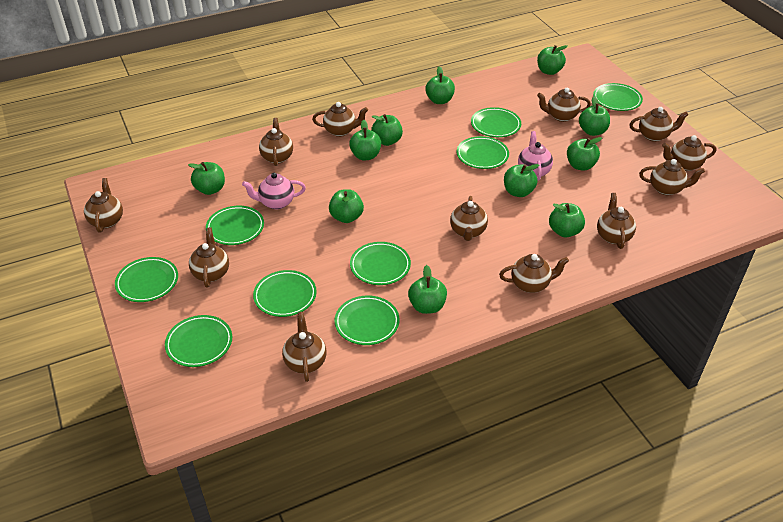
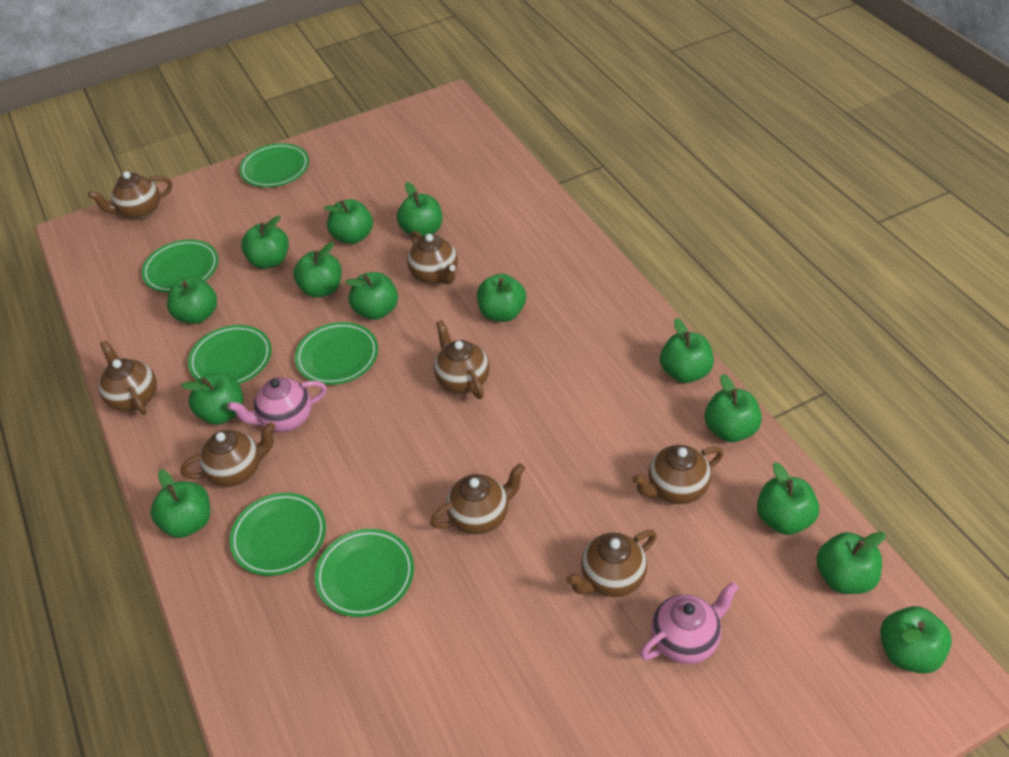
brown teapot: [84,178,123,233] [189,228,229,288] [259,118,293,166] [282,312,327,382] [312,102,368,137] [450,196,488,241] [499,254,569,293] [537,88,591,122] [597,193,636,249] [629,107,688,142] [639,159,705,195] [662,135,716,171] = 12 -> [88,171,172,220] [99,340,157,415] [181,422,276,487] [407,231,458,284] [430,463,525,534] [434,320,490,399] [566,530,657,597] [632,445,724,504] = 8
green apple: [188,162,225,195] [329,189,364,223] [349,120,381,160] [371,114,403,146] [408,265,447,314] [425,66,455,104] [504,164,539,197] [537,45,567,75] [549,203,585,237] [567,137,602,171] [579,96,610,136] = 11 -> [150,469,210,538] [167,277,217,324] [181,373,243,425] [241,216,289,269] [293,242,342,298] [324,199,373,244] [345,272,398,320] [397,182,442,238] [477,274,526,322] [660,318,714,383] [705,374,762,442] [757,462,819,535] [816,531,886,594] [880,606,952,674] = 14
green plate: [115,257,178,302] [165,315,232,367] [206,206,264,245] [253,270,317,317] [334,295,400,345] [350,242,411,285] [456,136,509,169] [471,107,521,137] [593,83,643,111] = 9 -> [142,239,219,293] [188,325,271,384] [229,493,326,576] [239,143,309,187] [295,322,378,385] [315,529,414,617] = 6

